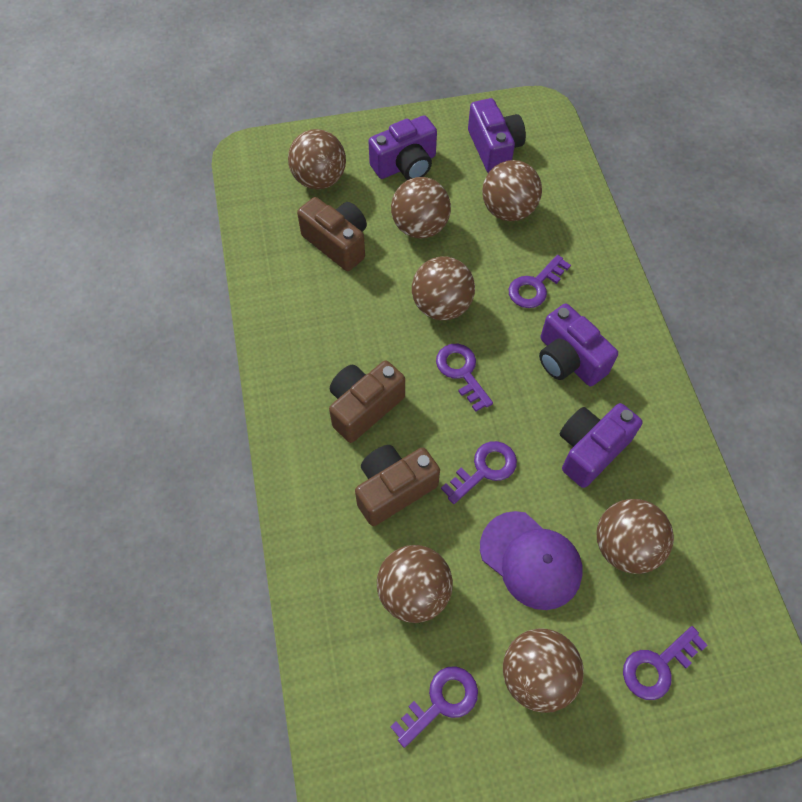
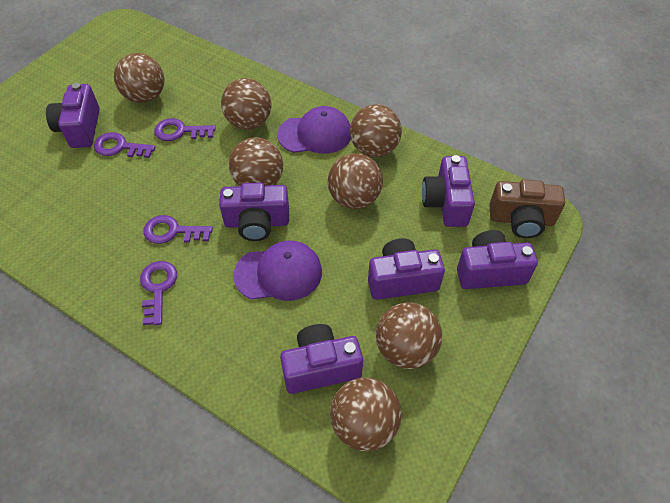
brown camera: [297,197,367,271] [329,360,405,443] [355,445,440,526] = 3 -> [489,179,565,238] = 1
purple camera: [368,115,437,180] [468,98,526,173] [539,303,618,386] [560,403,642,488] = 4 -> [46,83,100,148] [219,183,289,241] [280,324,363,394] [368,238,445,300] [422,155,475,227] [457,230,538,289] = 6
purple cap: [480,511,583,610] = 1 -> [233,241,322,301] [277,106,351,154] = 2
purple key: [390,666,478,748] [436,344,493,412] [441,441,517,504] [509,255,571,308] [623,626,708,700] = 5 -> [94,132,155,158] [140,261,177,325] [143,215,213,244] [154,118,216,141] = 4

